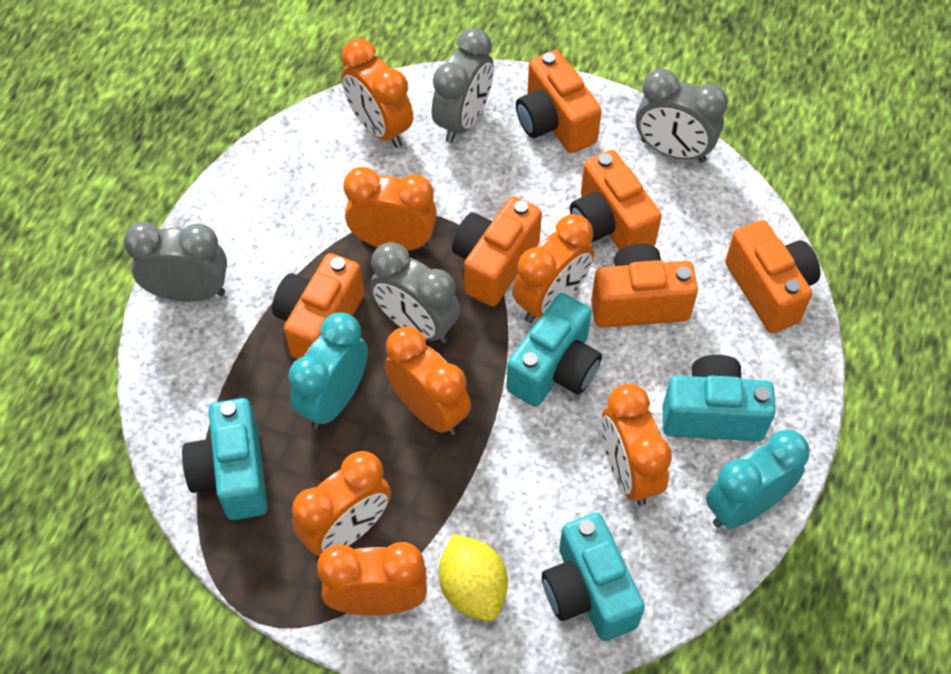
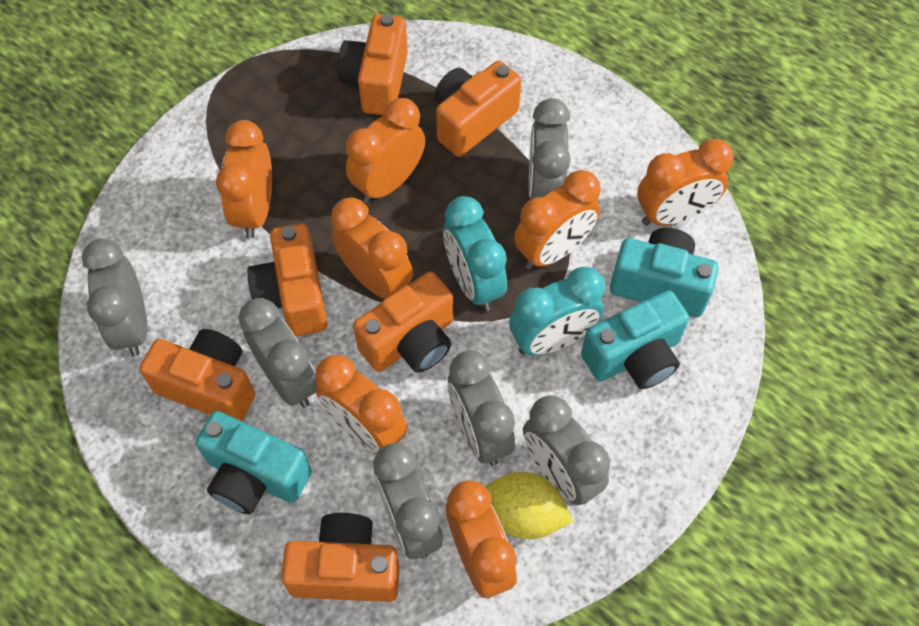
grey clock: [124,222,227,302] [370,242,460,343] [432,28,494,143] [636,68,728,162] = 4 -> [82,239,147,357] [238,298,318,408] [373,443,443,559] [447,351,515,466] [523,395,610,505] [529,98,571,199] = 6
turquoise camera: [182,398,268,520] [506,293,602,407] [542,513,645,641] [663,355,776,441] = 4 -> [195,411,312,515] [581,290,689,389] [610,228,719,317] = 3

